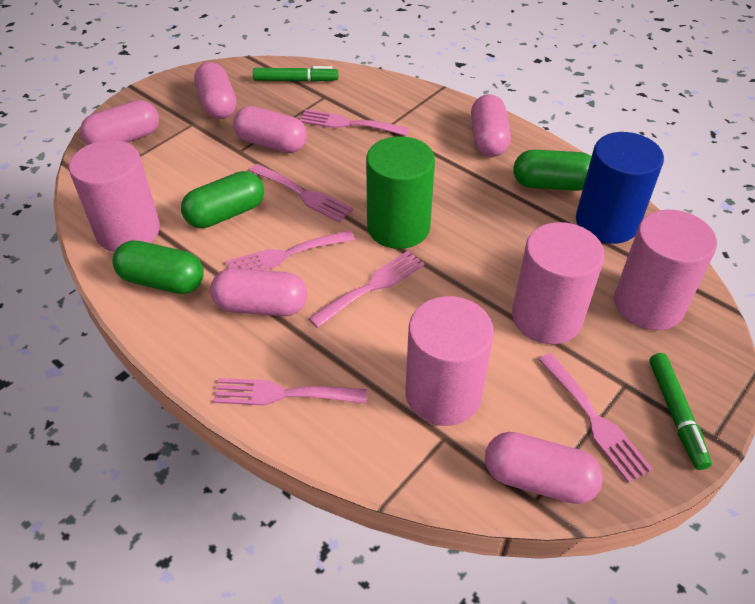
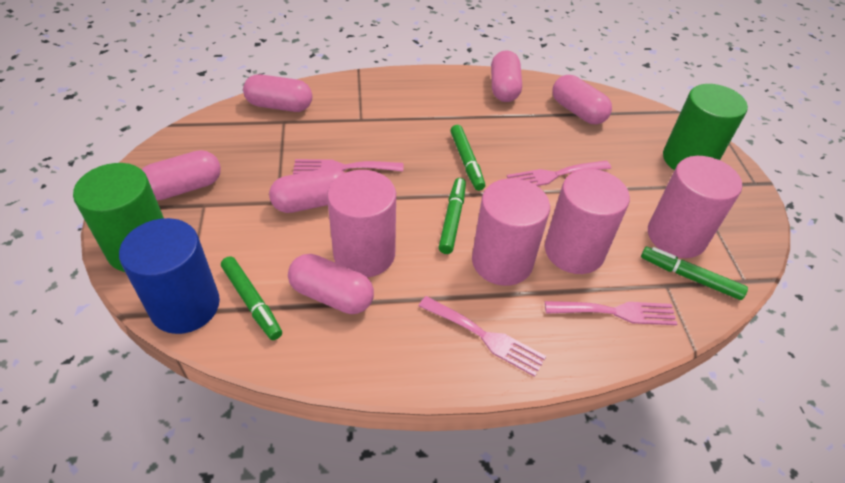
green capsule: [112,240,204,294] [181,171,264,228] [513,149,592,191] = 3 -> none = 0
green cylinder: [366,136,435,249] = 1 -> [73,163,164,272] [663,84,748,170] = 2
green marker: [253,66,338,82] [649,353,712,470] = 2 -> [221,256,282,340] [439,178,466,254] [450,125,485,191] [641,247,748,300] = 4
pink fork: [213,378,367,406] [225,230,355,270] [250,164,353,222] [300,109,409,136] [308,251,425,328] [539,353,653,483] = 6 -> [293,159,403,174] [419,296,546,377] [507,160,611,186] [545,301,677,325] = 4

